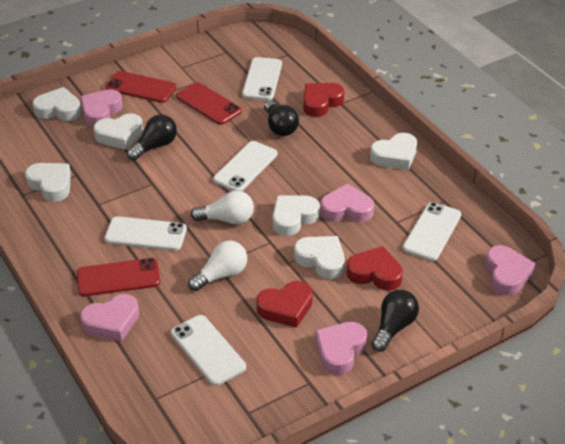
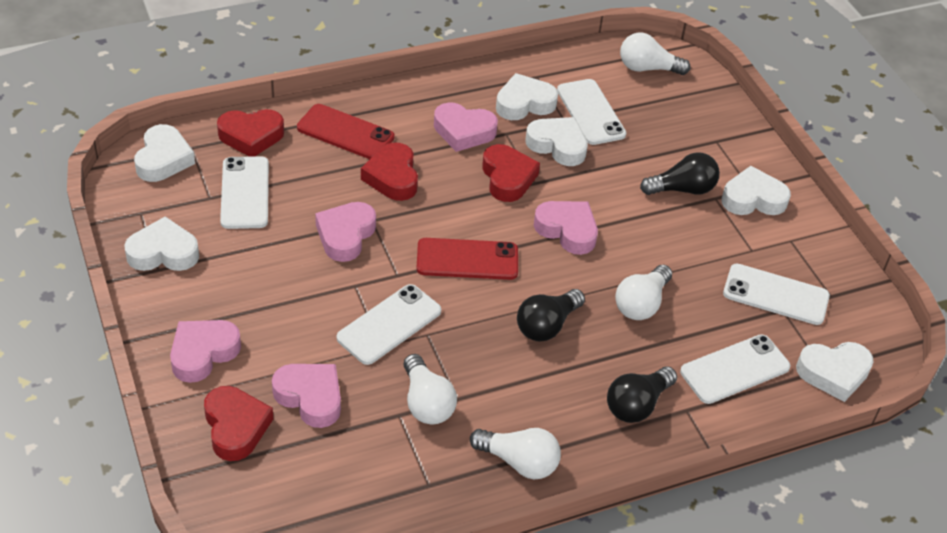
red heart: [256,281,313,328] [303,83,345,117] [347,246,403,291] = 3 -> [204,386,273,461] [217,109,284,157] [361,142,418,201] [482,144,540,202] = 4
red phone: [77,258,160,296] [106,71,176,103] [176,82,242,125] = 3 -> [297,104,395,159] [416,238,518,280] = 2
white light bulb: [188,241,247,291] [190,190,254,224] = 2 -> [404,354,457,424] [470,428,561,479] [615,265,672,320] [620,33,690,75] = 4

